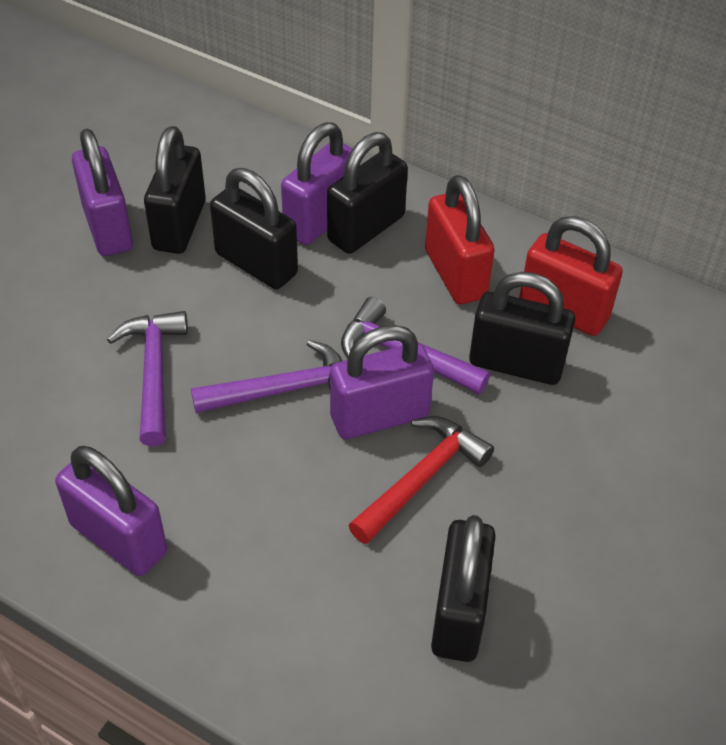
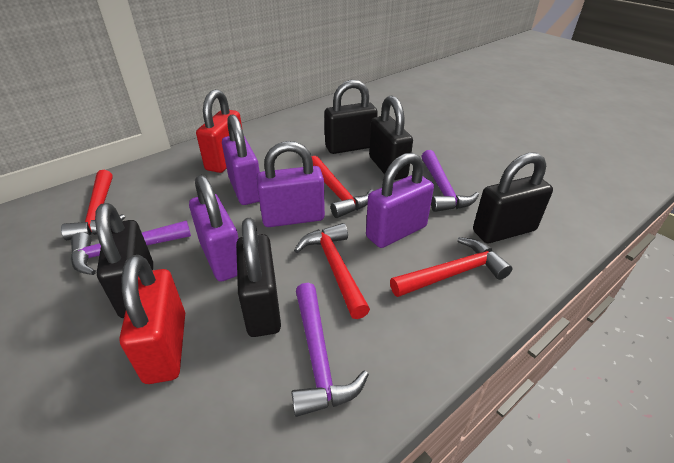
red hammer: [348,416,494,544] = 1 -> [61,170,125,240] [294,223,370,319] [311,156,373,218] [390,237,512,297] = 4

